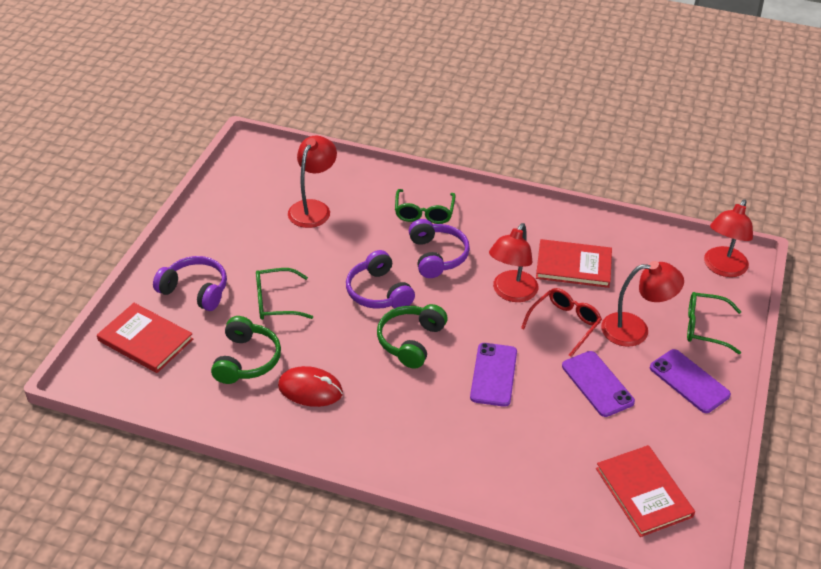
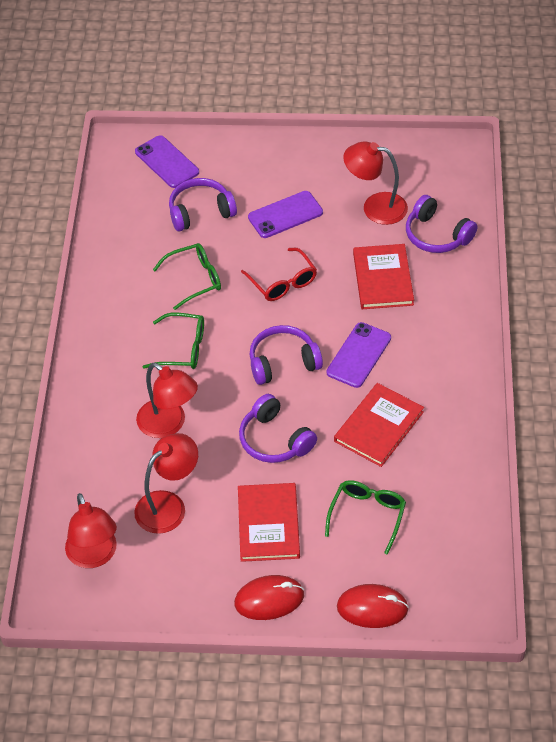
green headphones: [211,316,281,384] [377,304,448,369] = 2 -> none = 0
purple headphones: [153,256,227,311] [346,250,415,309] [409,219,470,278] = 3 -> [169,178,237,232] [239,394,317,463] [249,325,323,385] [406,195,477,253] = 4
red mouse: [278,366,343,407] = 1 -> [234,575,304,620] [337,584,409,628] = 2

